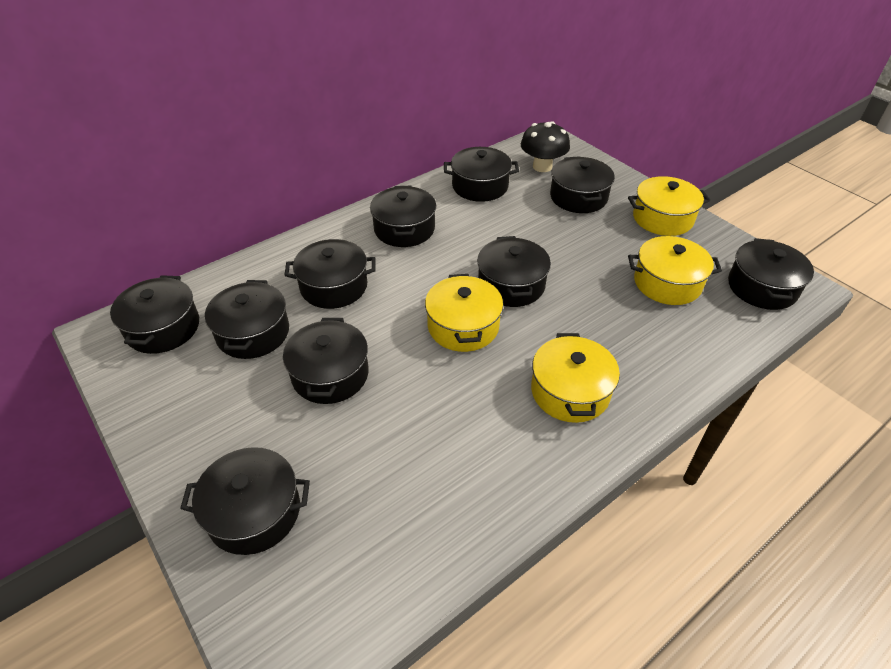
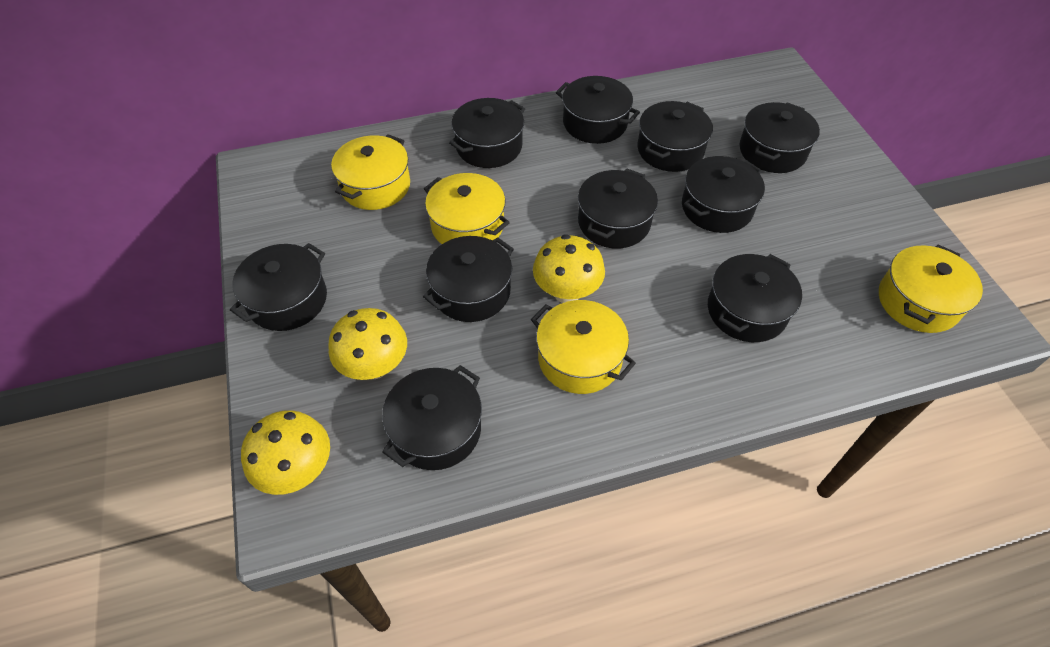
black mushroom: [521,121,570,172] = 1 -> none = 0
yellow mushroom: none = 0 -> [241,410,330,495] [328,308,407,380] [533,234,605,303] = 3

